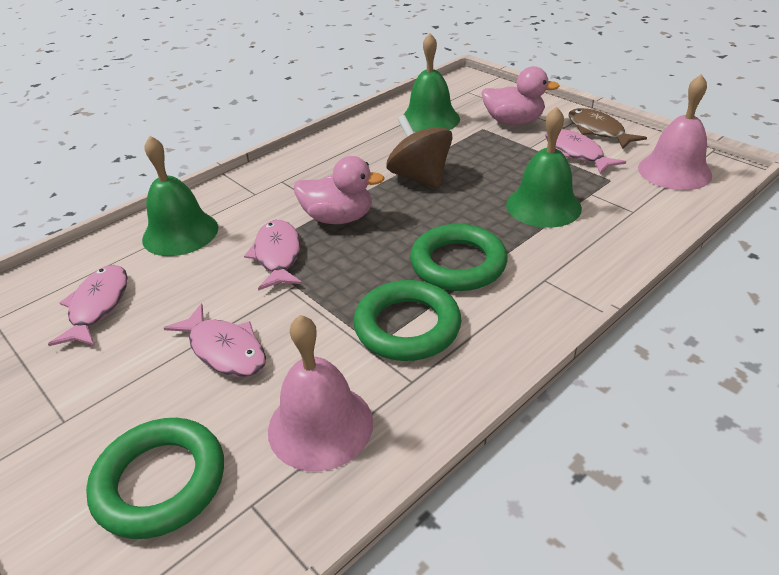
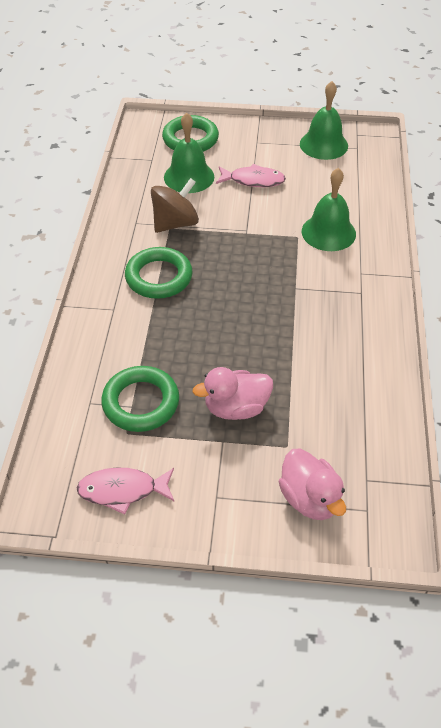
brown fish: [568,108,647,149] = 1 -> none = 0
pink bell: [268,315,373,471] [638,74,712,190] = 2 -> none = 0
pink fish: [48,265,127,346] [164,303,266,377] [244,220,302,291] [545,129,626,174] = 4 -> [77,467,174,515] [216,164,286,187] = 2

